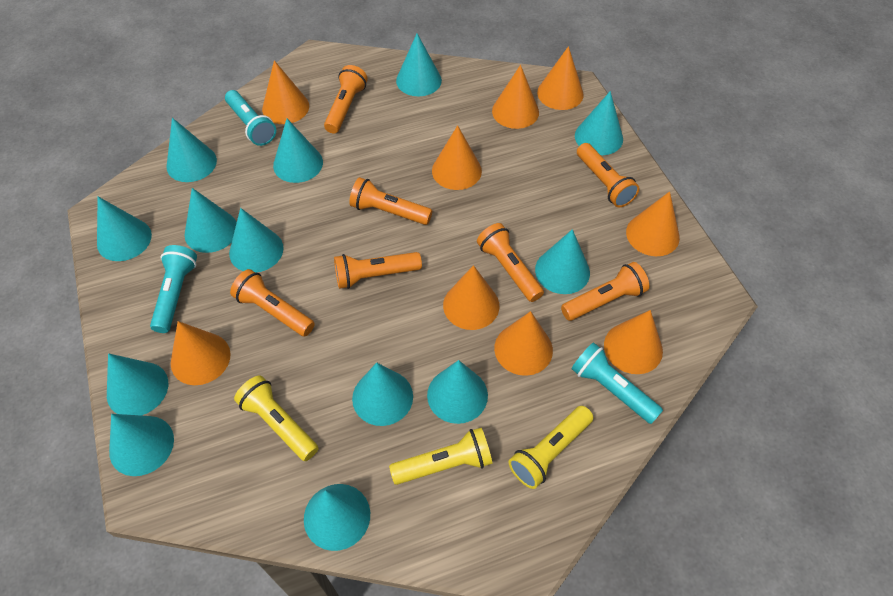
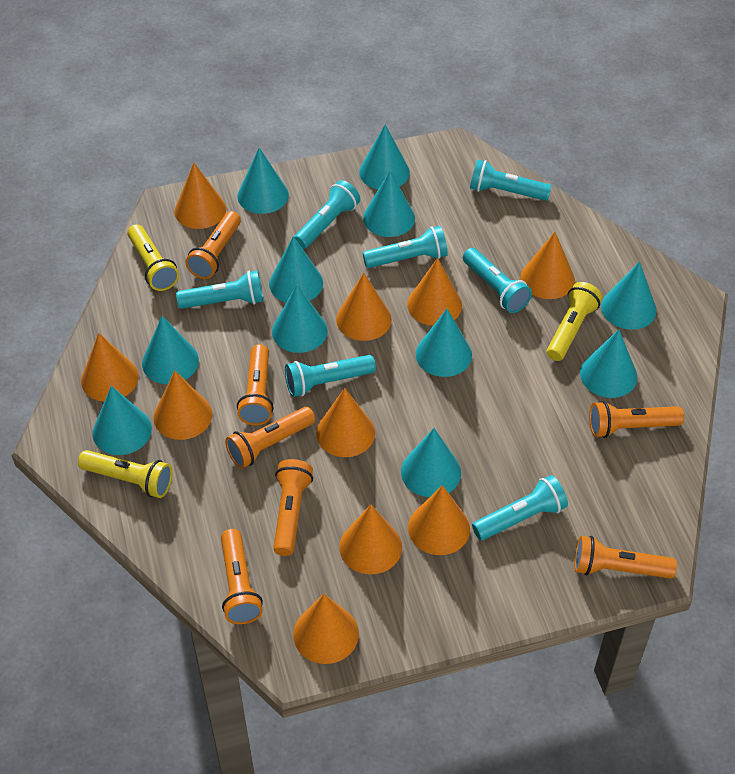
orange cone: [171,321,231,385] [262,60,309,124] [432,125,482,190] [443,265,499,330] [492,65,539,129] [494,311,553,376] [537,46,584,110] [604,310,663,374] [626,191,680,256] = 9 -> [81,333,139,402] [153,371,212,440] [174,163,226,229] [293,594,359,664] [316,388,375,457] [336,273,392,341] [339,505,402,574] [407,258,462,326] [408,485,470,555] [521,232,575,299] = 10
turquoise cone: [97,197,152,261] [107,353,168,416] [109,414,174,476] [166,118,217,182] [184,188,237,253] [229,208,283,273] [273,119,323,183] [304,484,370,551] [352,362,413,426] [396,33,442,96] [427,360,488,424] [535,229,590,294] [575,91,623,155] = 13 -> [92,386,152,455] [142,316,199,384] [237,148,289,214] [269,236,323,302] [272,285,328,353] [359,125,410,189] [363,171,415,237] [401,428,461,497] [416,309,472,377] [580,329,637,398] [601,262,657,330] = 11
turquoise flashlight: [150,245,197,333] [225,90,276,146] [571,343,663,424] = 3 -> [176,270,263,309] [285,355,376,397] [294,180,360,249] [363,226,448,268] [463,248,532,313] [470,160,552,201] [472,475,568,540] = 7

